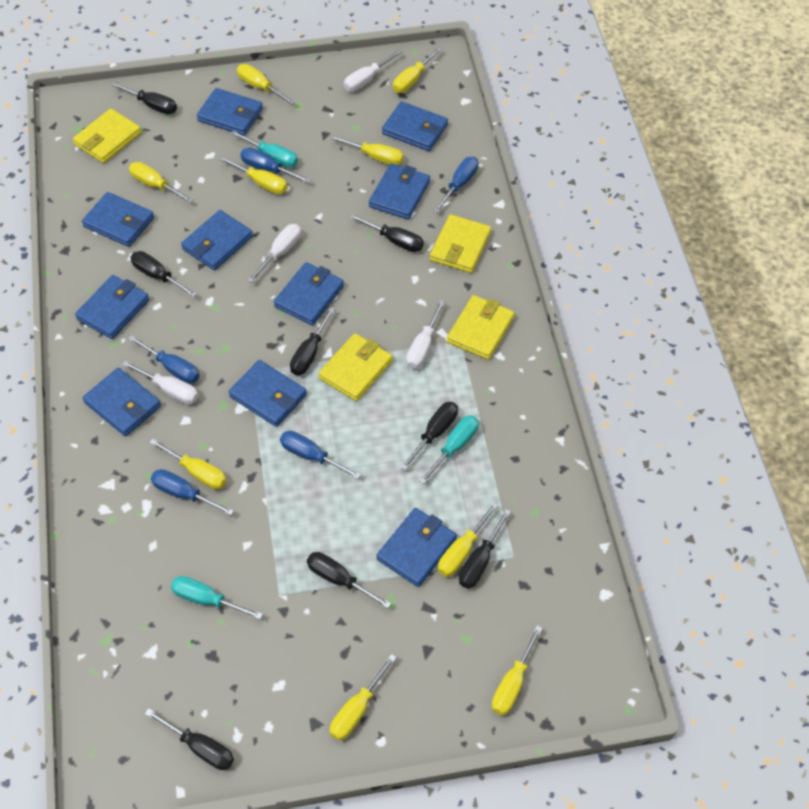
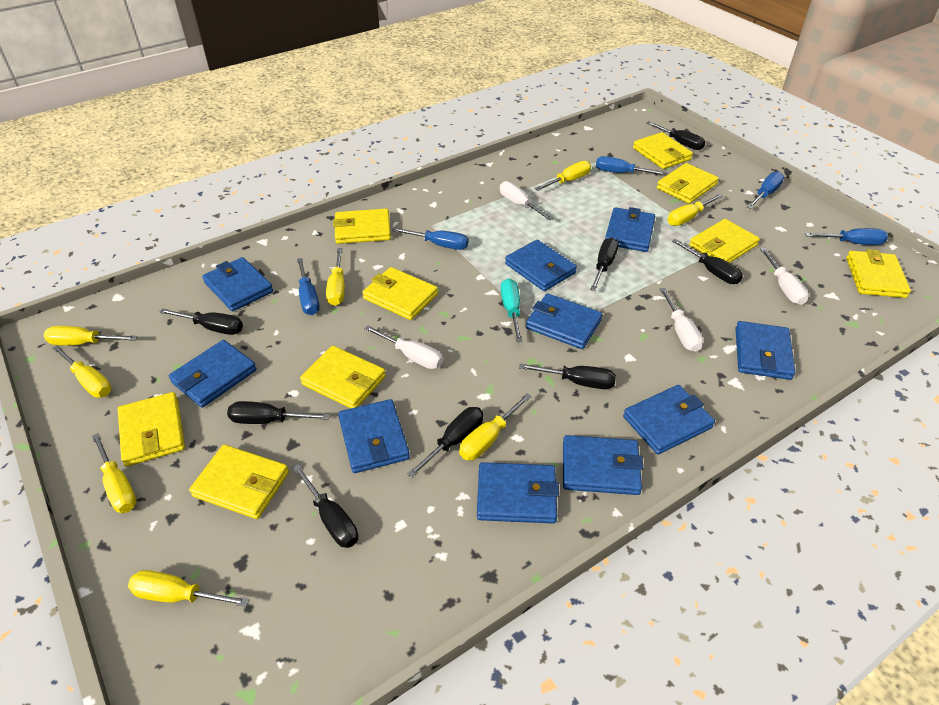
turquoise screwdriver: [171,576,263,619] [231,131,298,168] [419,415,479,484] = 3 -> [501,279,523,342] = 1
yellow screwdriver: [129,162,194,203] [149,439,227,489] [219,156,288,194] [237,64,295,105] [330,135,404,165] [330,654,397,741] [393,47,442,93] [438,502,499,577] [492,625,543,715] = 9 -> [44,326,138,346] [52,345,111,398] [92,433,137,513] [128,570,250,607] [326,248,345,306] [459,393,532,460] [535,161,591,191] [668,194,723,226] = 8
yellow wallet: [73,109,141,163] [318,333,393,401] [430,214,491,273] [447,295,515,360] = 4 -> [118,392,185,466] [189,444,289,519] [300,346,386,409] [333,208,391,244] [363,267,438,320] [633,132,693,169] [657,163,719,204] [689,219,760,263] [846,249,911,298] = 9

